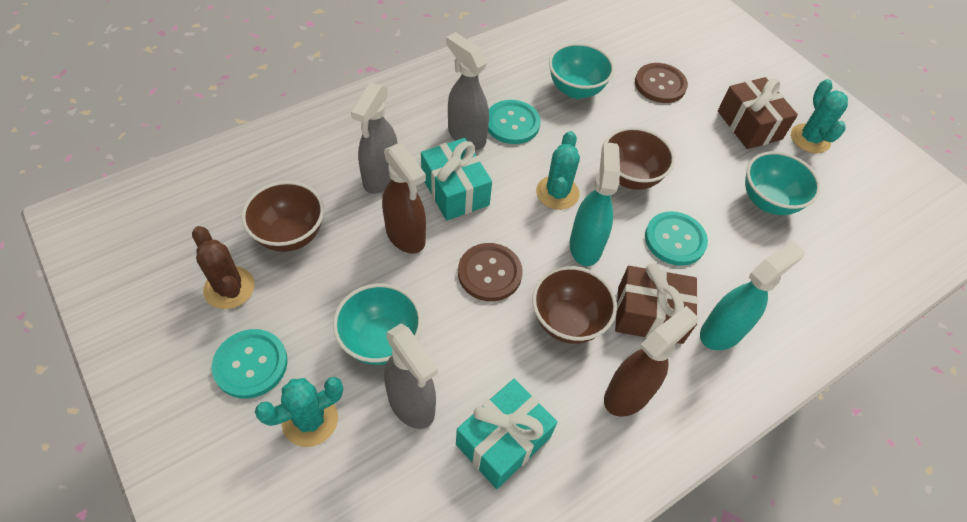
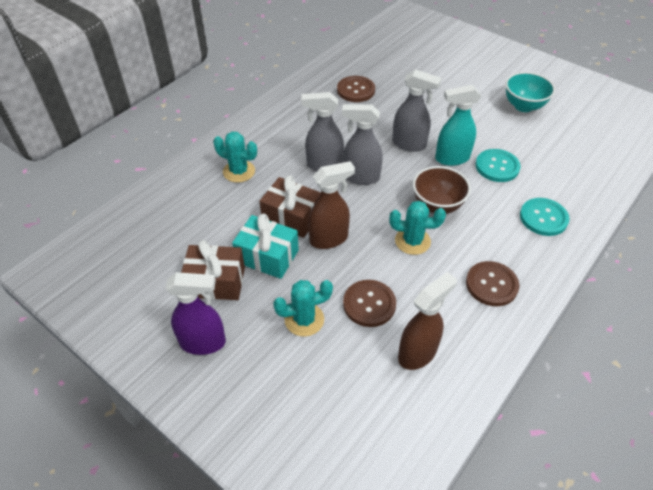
brown bowl: [242,181,324,252] [532,266,617,344] [605,127,675,190] = 3 -> [413,166,471,214] = 1
brown button: [458,243,523,301] [635,63,688,103] = 2 -> [337,76,375,102] [343,280,396,327] [466,261,519,306] = 3
brown cactus: [192,226,255,309] = 1 -> none = 0
purple spray bottle: none = 0 -> [165,272,226,355] = 1
turquoise bowl: [333,284,422,365] [549,43,615,99] [745,151,821,215] = 3 -> [505,72,555,112] = 1
turquoise button: [212,329,288,399] [488,100,540,144] [645,211,708,266] = 3 -> [475,149,521,182] [520,198,570,236] = 2
turquoise gift: [421,138,492,221] [456,379,557,489] = 2 -> [232,214,299,279] = 1
turquoise spray bottle: [570,142,620,266] [700,241,805,350] = 2 -> [435,85,481,166] = 1

